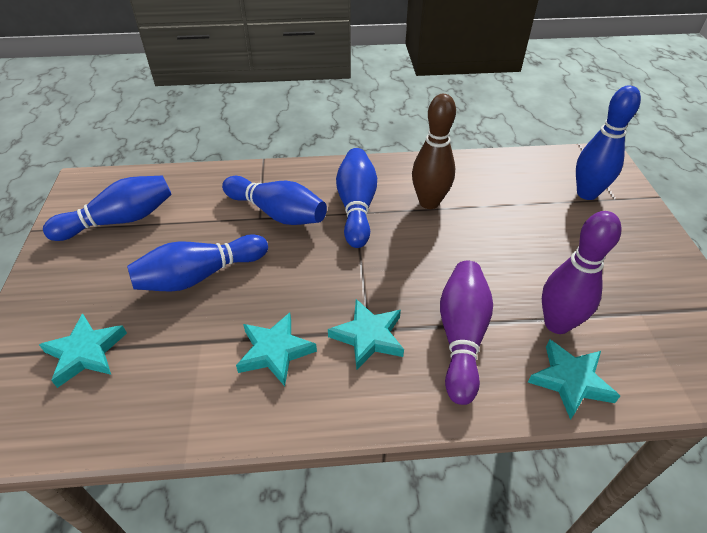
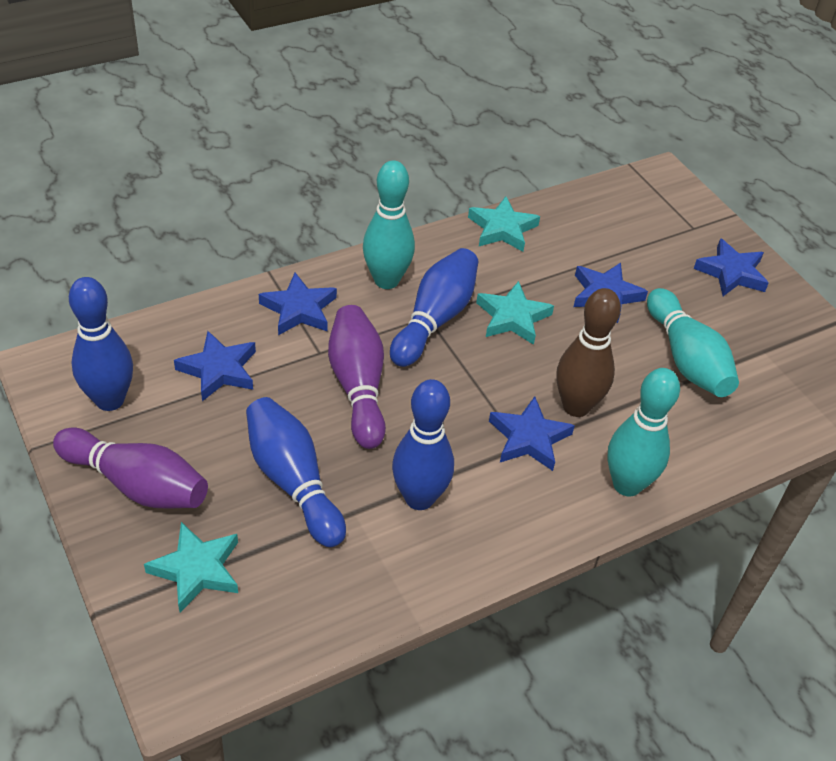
blue bowling pin: [43,176,172,241] [127,234,268,292] [222,176,327,225] [336,148,377,248] [576,85,641,200] = 5 -> [69,277,133,411] [246,397,346,547] [390,248,478,367] [392,379,454,510] = 4
blue star: none = 0 -> [174,331,256,401] [259,273,337,335] [489,396,575,471] [573,263,648,323] [693,238,769,296] = 5
turquoise bowling pin: none = 0 -> [363,160,415,289] [607,368,680,496] [647,288,739,397] = 3
turquoise star: [39,313,127,388] [236,312,317,386] [328,299,404,370] [528,339,620,420] = 4 -> [144,522,238,613] [468,197,540,252] [476,281,554,345] = 3

